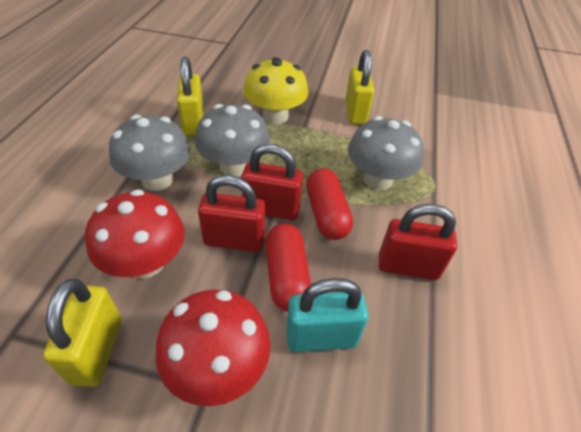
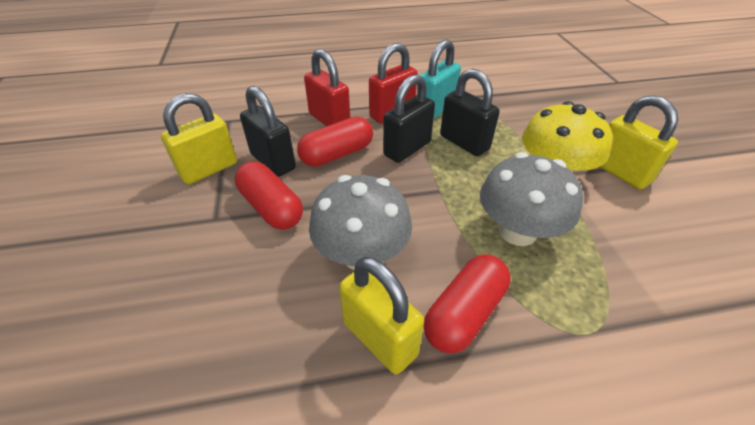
black padlock: none = 0 -> [240,86,296,177] [383,74,435,163] [440,69,500,156] = 3
grey mushroom: [109,115,190,191] [195,104,270,177] [348,116,424,190] = 3 -> [309,175,412,270] [480,152,583,246] = 2
red capsule: [265,223,311,312] [306,168,353,240] = 2 -> [235,162,303,230] [297,117,373,167] [424,254,511,353] = 3
red mushroom: [85,189,185,279] [156,289,271,406] = 2 -> none = 0
red padlock: [198,175,265,252] [241,144,303,220] [379,204,457,280] = 3 -> [304,49,350,126] [369,43,418,124] = 2

